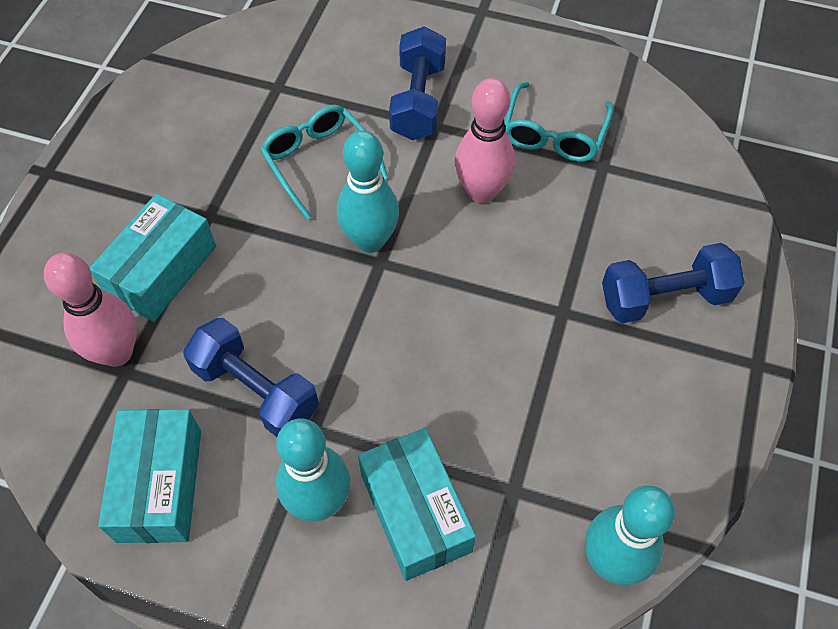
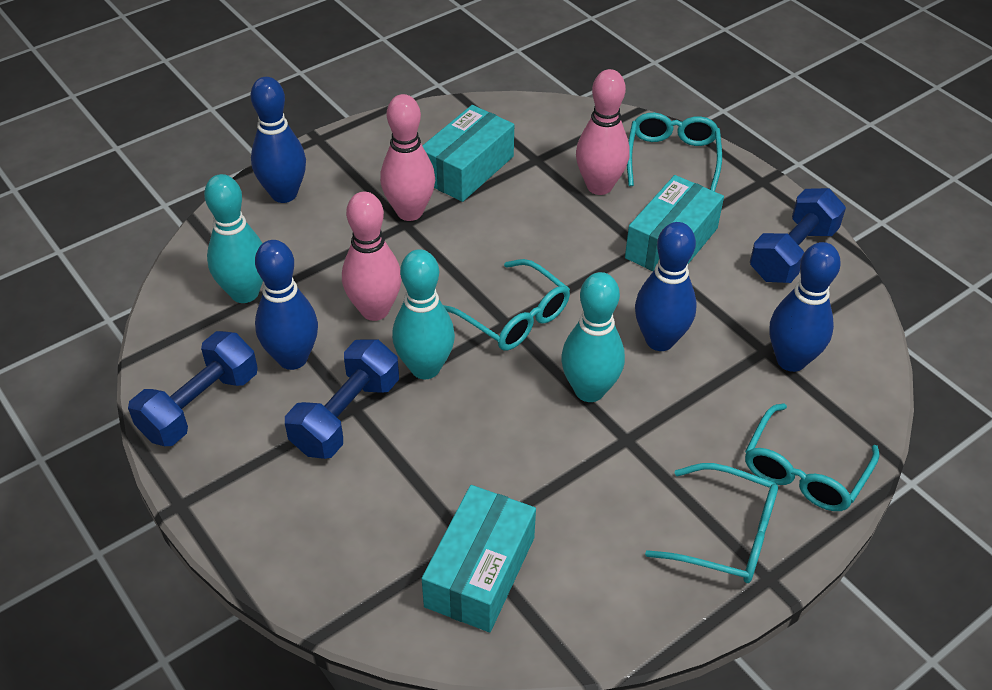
blue bowling pin: none = 0 -> [251,77,306,203] [255,240,318,370] [635,222,697,351] [770,242,841,372] = 4
pink bowling pin: [44,253,137,367] [455,78,515,203] = 2 -> [342,192,401,321] [380,94,435,221] [576,69,630,195] = 3
turquoise glasses: [260,105,388,220] [504,82,613,162] = 2 -> [443,259,570,351] [627,113,722,192] [645,463,778,583] [745,403,879,511] = 4

